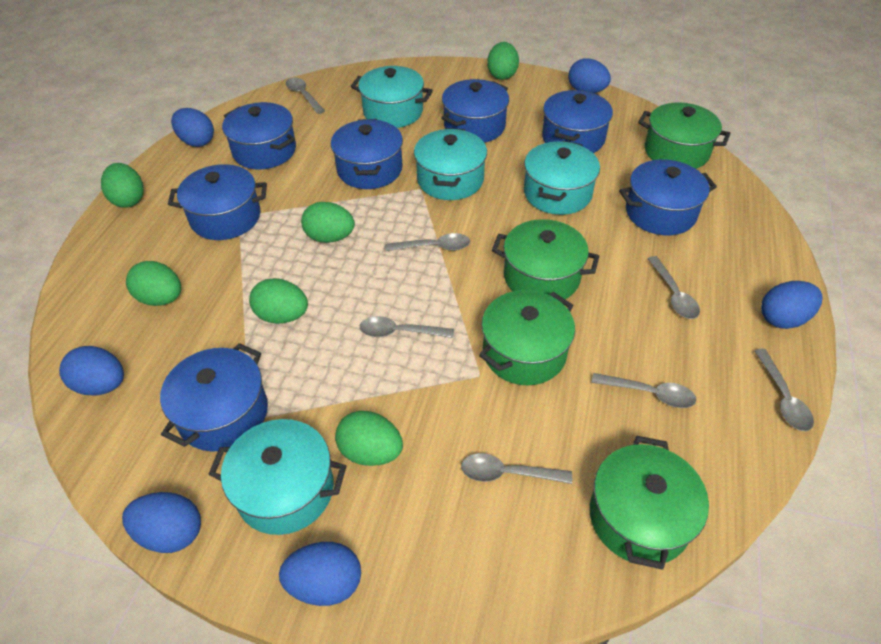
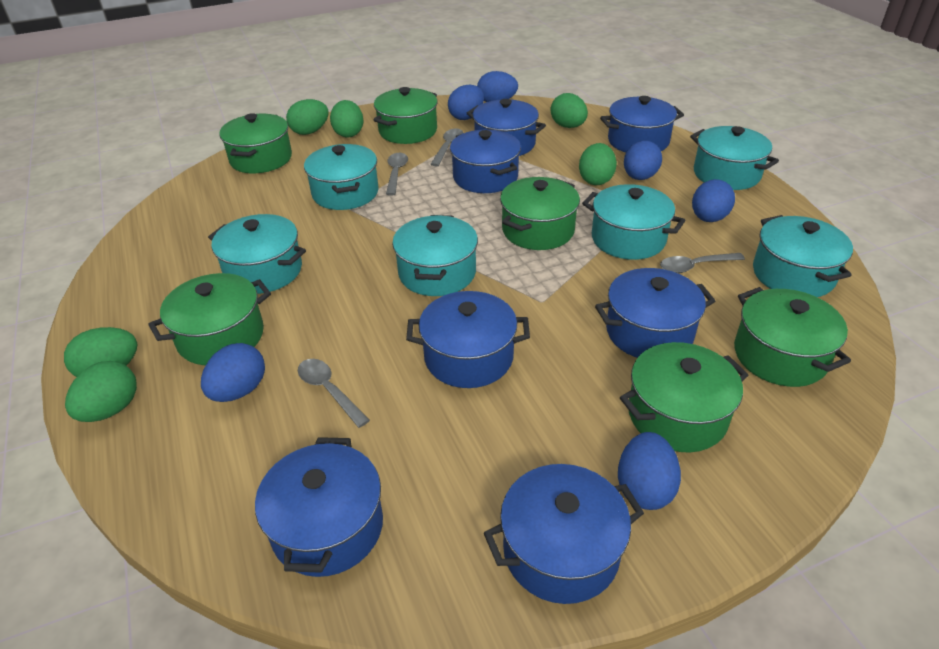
green pot: [479,290,575,385] [492,219,599,299] [590,436,709,570] [638,103,730,169] = 4 -> [148,273,271,365] [219,113,292,173] [373,87,438,144] [500,177,580,250] [620,342,749,452] [734,287,851,387] = 6
grey spoon: [286,77,325,114] [360,316,454,338] [385,233,470,251] [461,453,572,484] [591,373,697,408] [647,256,700,319] [754,349,814,431] = 7 -> [298,359,370,428] [386,153,408,196] [430,129,463,166] [660,253,745,273] = 4
turquoise pot: [208,419,346,535] [351,66,433,128] [414,128,487,200] [524,140,600,215] = 4 -> [208,214,306,294] [304,144,379,210] [392,215,478,296] [582,184,685,260] [690,126,779,190] [753,215,853,297] = 6

